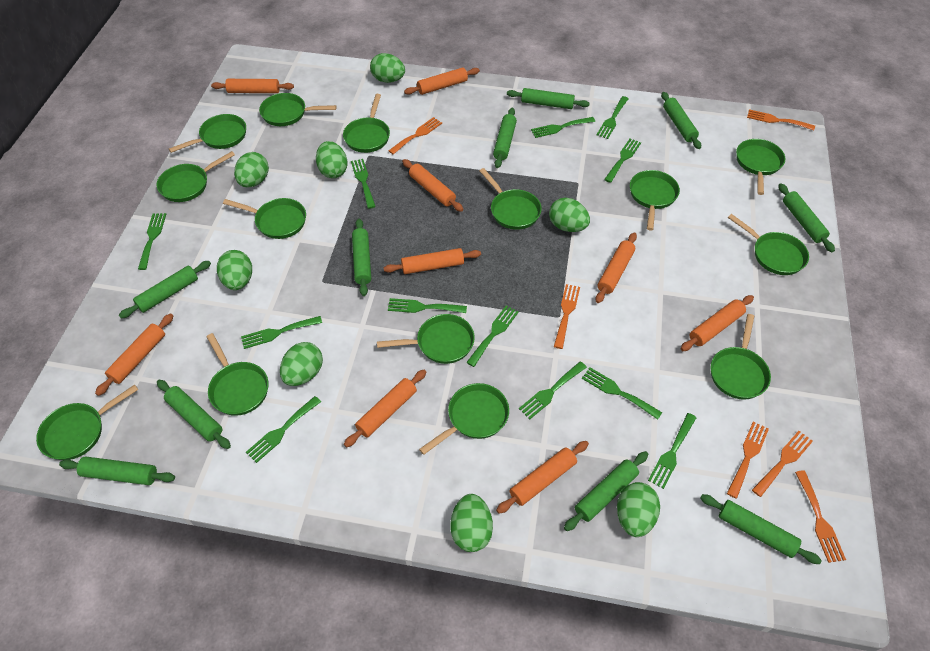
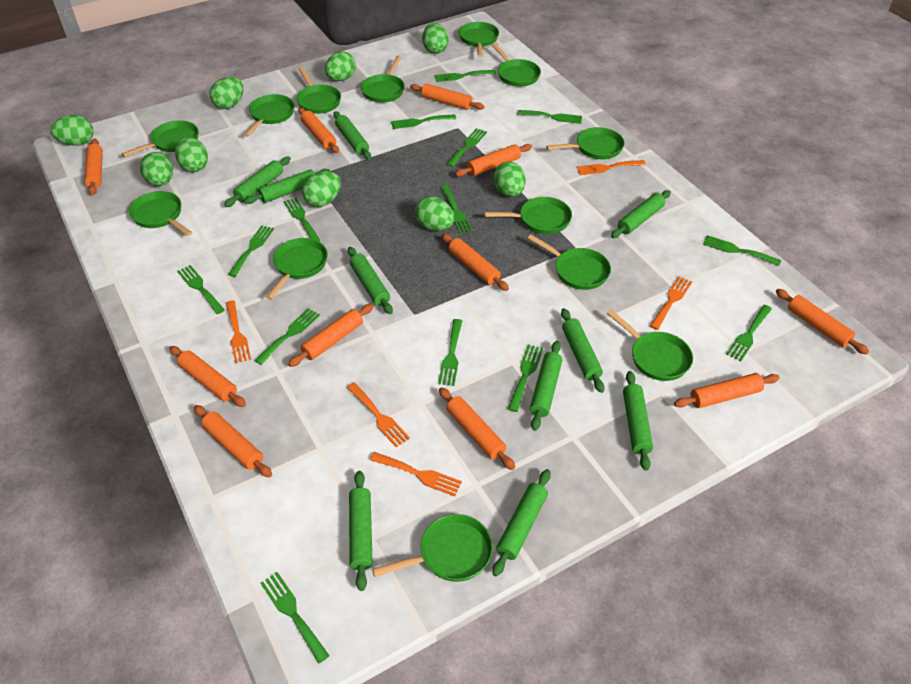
green egg: [217,250,252,290] [234,152,269,188] [280,342,323,386] [316,141,347,178] [370,53,405,83] [450,494,493,552] [549,198,590,232] [617,482,660,537] = 8 -> [50,115,94,146] [140,152,173,186] [175,136,208,172] [210,77,244,109] [302,171,341,207] [325,51,356,81] [415,196,455,231] [422,23,449,54] [494,162,526,197] = 9
green fork: [138,213,166,270] [241,316,322,349] [246,396,321,463] [351,159,376,209] [388,298,467,313] [466,305,519,367] [519,361,587,419] [531,117,595,138] [582,367,662,420] [597,96,629,139] [604,138,641,183] [648,413,696,489] = 12 -> [177,265,225,314] [228,225,274,277] [254,308,320,365] [260,572,329,663] [284,198,321,242] [391,114,456,129] [434,70,496,82] [438,319,462,386] [441,185,473,233] [447,128,487,167] [508,344,543,412] [517,110,582,124] [703,235,781,266] [726,305,772,361] = 14
green pan: [36,385,138,460] [157,151,235,202] [169,114,246,153] [207,333,268,416] [223,198,306,239] [259,93,337,126] [343,94,390,153] [377,314,475,364] [419,383,509,455] [480,168,542,230] [630,170,680,231] [711,314,771,400] [728,214,809,275] [736,139,785,195] = 14 -> [122,120,199,157] [129,191,192,236] [244,94,294,137] [266,238,328,300] [296,67,341,114] [361,56,405,103] [372,514,493,582] [459,22,499,57] [484,197,572,234] [492,43,541,87] [528,235,611,290] [546,127,624,159] [607,310,693,381] = 13
orange fork: [389,117,442,154] [554,284,580,349] [727,421,769,499] [747,109,815,130] [752,431,813,497] [795,470,846,563] = 6 -> [226,300,251,364] [347,383,410,447] [370,452,462,496] [577,160,646,175] [650,276,692,330] = 5
orange rolling pin: [95,313,173,396] [211,79,294,93] [344,370,426,447] [384,248,481,274] [402,159,463,212] [404,67,480,95] [496,441,589,514] [595,232,637,303] [680,295,754,351] = 9 -> [85,139,103,195] [169,346,246,407] [194,405,272,477] [288,304,374,367] [298,107,339,153] [410,83,484,110] [439,387,515,470] [442,233,509,291] [455,144,532,177] [674,373,780,408] [776,289,869,355] = 11

